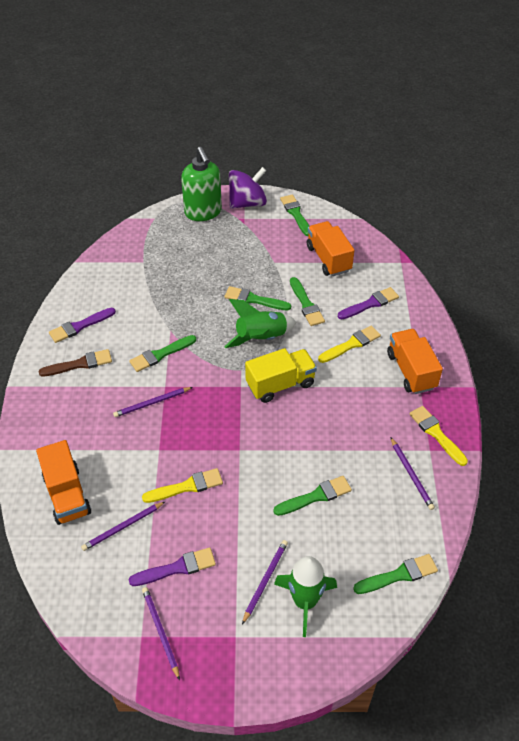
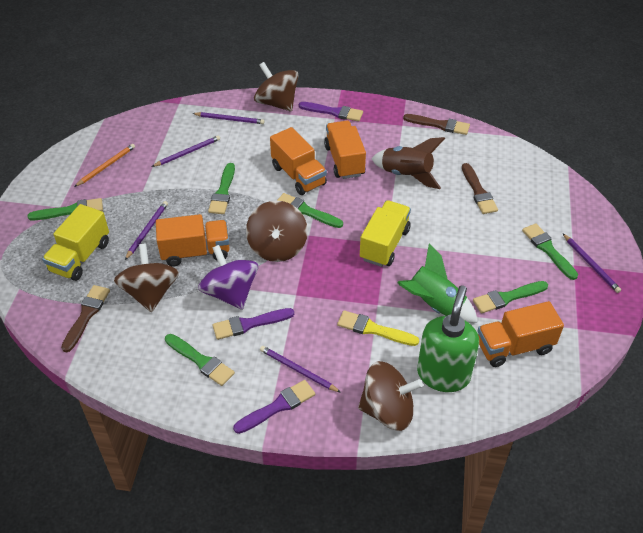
brown brush: [39,349,112,377] = 1 -> [61,285,110,352] [403,114,470,135] [462,163,498,214] = 3
brown rocket: none = 0 -> [371,137,445,189] = 1
brown spinning top: none = 0 -> [114,243,179,312] [246,200,308,262] [254,62,299,111] [358,361,423,431] = 4
green rocket: [224,299,297,348] [274,556,337,637] = 2 -> [397,244,478,323] = 1
orange pencil: none = 0 -> [74,144,135,187] = 1
orange truck: [36,440,91,525] [307,221,354,276] [387,329,443,394] = 3 -> [156,214,230,266] [270,127,327,195] [324,121,366,179] [477,301,564,367] = 4
yellow brush: [142,468,223,503] [318,325,381,363] [409,406,468,466] = 3 -> [337,310,419,346] = 1
yellow truck: [245,348,317,403] = 1 -> [42,204,109,281] [360,200,411,267] = 2

